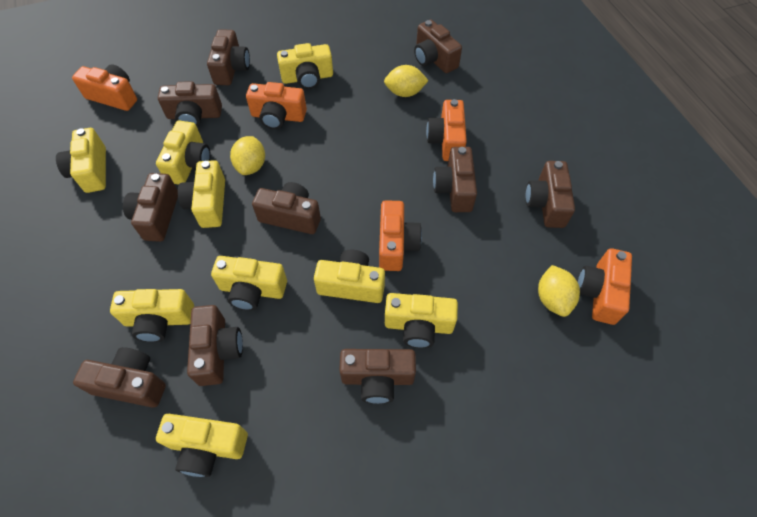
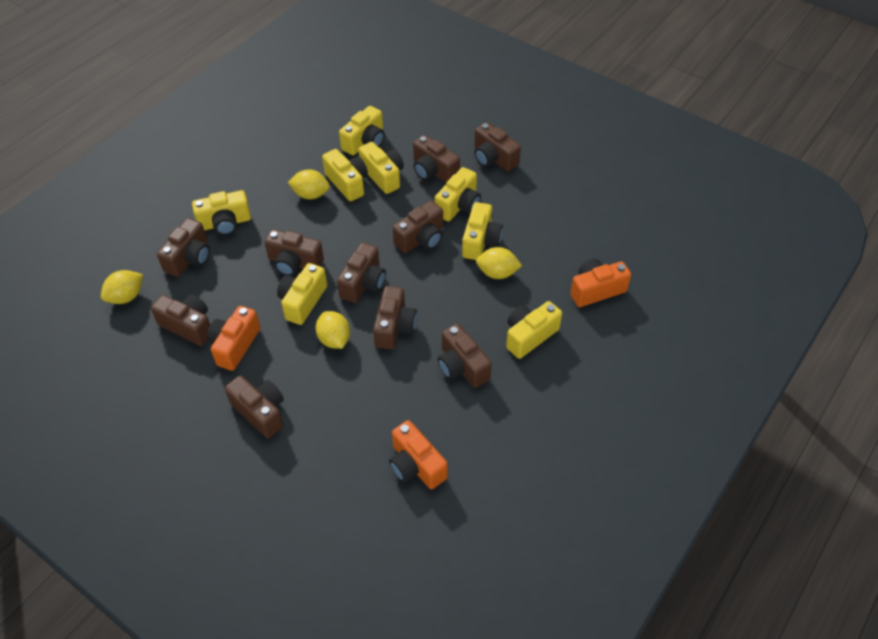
orange camera: [72,64,137,111] [246,82,307,129] [379,200,422,271] [426,99,467,161] [577,248,632,325] = 5 -> [207,306,260,371] [389,420,448,489] [570,259,631,307] = 3
yellow camera: [56,128,106,193] [110,289,194,342] [156,120,211,185] [156,414,248,477] [178,160,225,228] [211,256,287,311] [277,43,333,89] [314,249,385,303] [385,293,458,348] = 9 -> [192,190,251,235] [277,263,327,325] [322,149,368,201] [339,106,385,155] [359,142,404,194] [435,167,481,221] [462,202,503,260] [506,301,562,359] = 8
yellow lemon: [230,136,265,175] [384,65,429,97] [538,265,580,317] = 3 -> [101,270,143,304] [288,169,330,199] [316,311,350,349] [476,247,522,279] = 4

